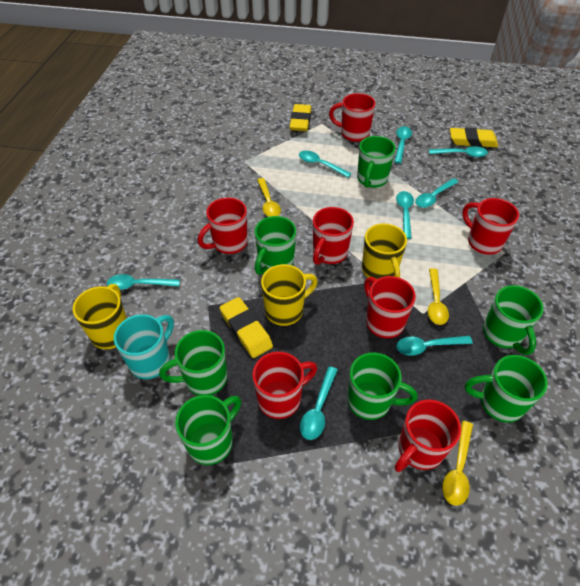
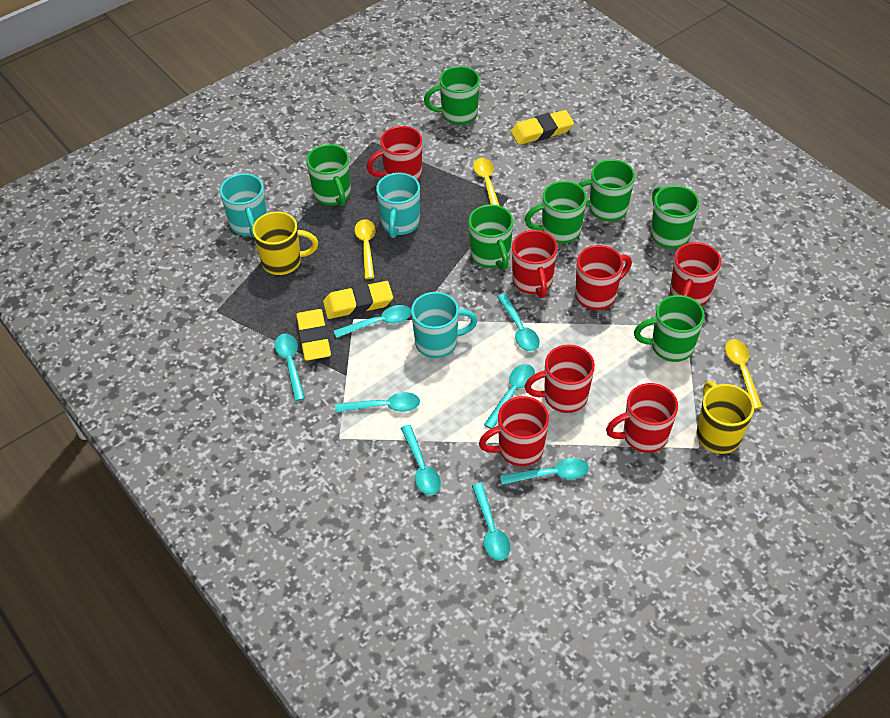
turquoise mug: [114,314,174,379] = 1 -> [220,173,267,238] [376,173,420,238] [411,292,478,358] = 3
yellow mug: [72,284,127,349] [261,264,318,326] [362,223,407,279] = 3 -> [252,212,318,275] [696,381,754,454] = 2

